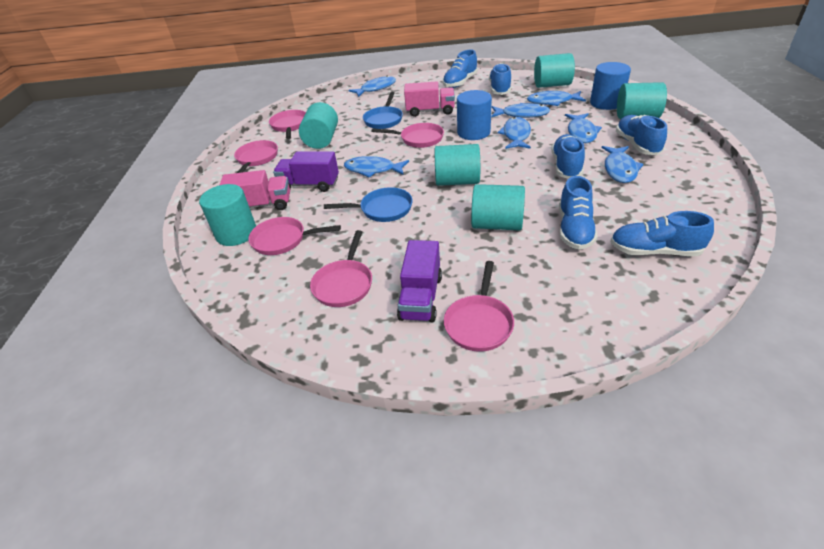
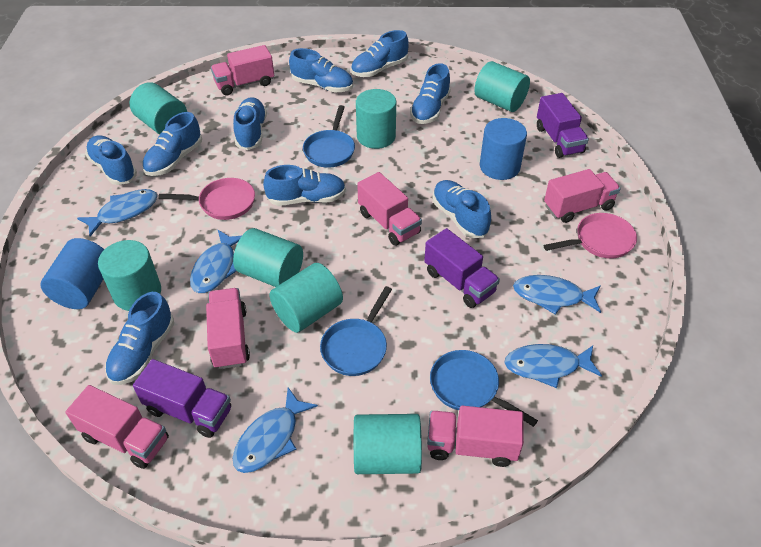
blue fish: [344,156,409,178] [348,75,396,97] [491,103,550,118] [497,117,531,149] [527,91,586,106] [565,113,602,143] [602,146,643,183] = 7 -> [77,189,158,237] [190,230,241,293] [233,387,318,473] [504,344,602,388] [513,275,601,315] = 5
blue pan: [324,187,413,222] [363,92,403,129] = 2 -> [303,105,355,168] [320,286,392,376] [430,350,538,427] = 3
blue shoe: [443,50,478,88] [489,63,511,95] [551,134,585,179] [559,176,598,250] [610,211,714,256] [616,115,667,155] = 6 -> [85,135,137,185] [105,292,174,385] [142,112,202,176] [233,97,267,150] [263,165,346,206] [289,48,353,92] [351,30,409,77] [410,63,451,124] [433,180,491,238] = 9
pink pan: [234,140,278,173] [248,217,341,255] [269,110,306,139] [310,230,372,307] [371,123,444,148] [444,261,514,352] = 6 -> [158,178,255,220] [544,213,637,259] = 2
pink truck: [220,170,290,210] [404,82,455,117] = 2 -> [66,385,169,469] [206,288,250,369] [211,45,274,96] [357,172,422,246] [427,406,524,467] [544,169,621,223] = 6
purple truck: [273,151,339,192] [397,240,442,322] = 2 -> [133,359,231,438] [424,228,500,308] [537,93,589,158] = 3
turquoise cylinder: [199,184,256,246] [299,102,338,149] [435,144,480,186] [471,184,525,231] [534,53,575,88] [617,82,667,119] = 6 -> [98,240,161,311] [130,82,187,135] [233,228,303,287] [269,263,343,333] [354,414,422,474] [356,89,396,149] [474,61,530,112] = 7

